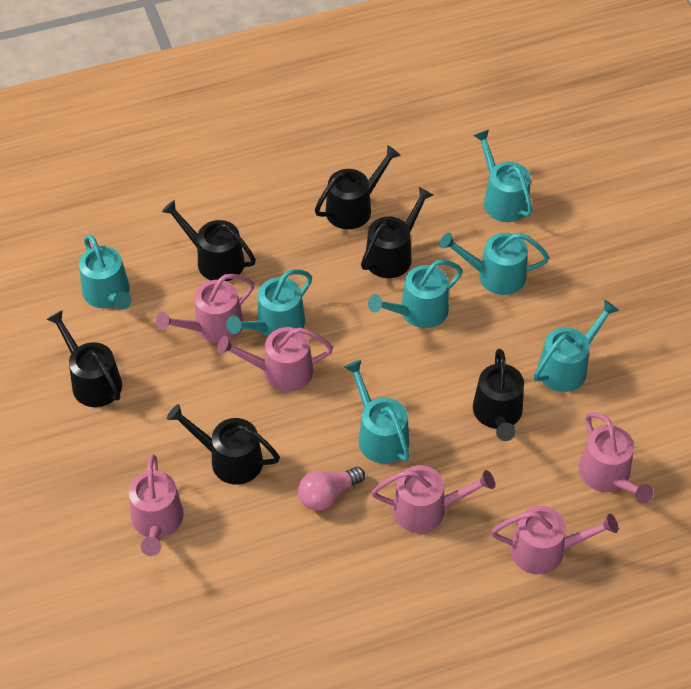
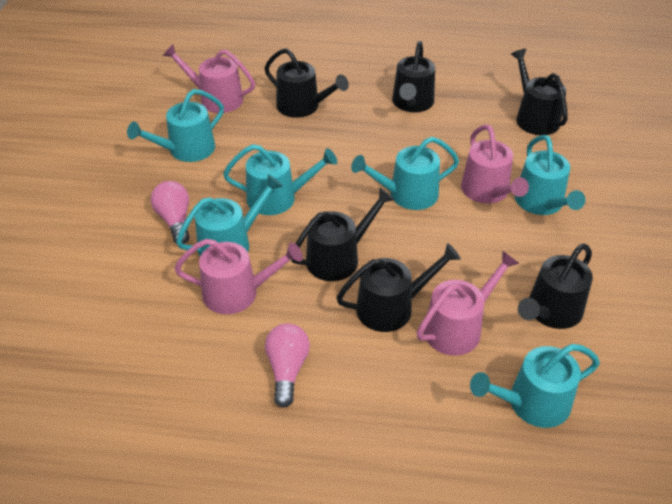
pink light bulb: [298,467,365,511] = 1 -> [151,181,190,244] [265,324,310,408] = 2
pink watering can: [129,454,184,556] [156,274,254,343] [217,327,333,392] [371,465,495,533] [491,506,618,574] [578,412,654,503] = 6 -> [163,44,255,113] [174,239,303,314] [417,250,519,356] [461,124,529,204] = 4
turquoise watering can: [79,234,132,310] [226,269,312,337] [344,360,410,464] [368,260,463,328] [440,233,549,295] [473,130,532,222] [534,300,619,392] = 7 -> [127,89,224,162] [176,174,283,256] [223,144,337,215] [351,137,459,210] [470,344,600,428] [515,135,585,215] = 6

